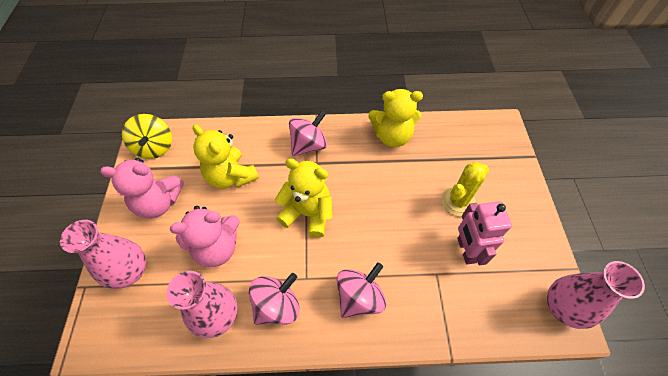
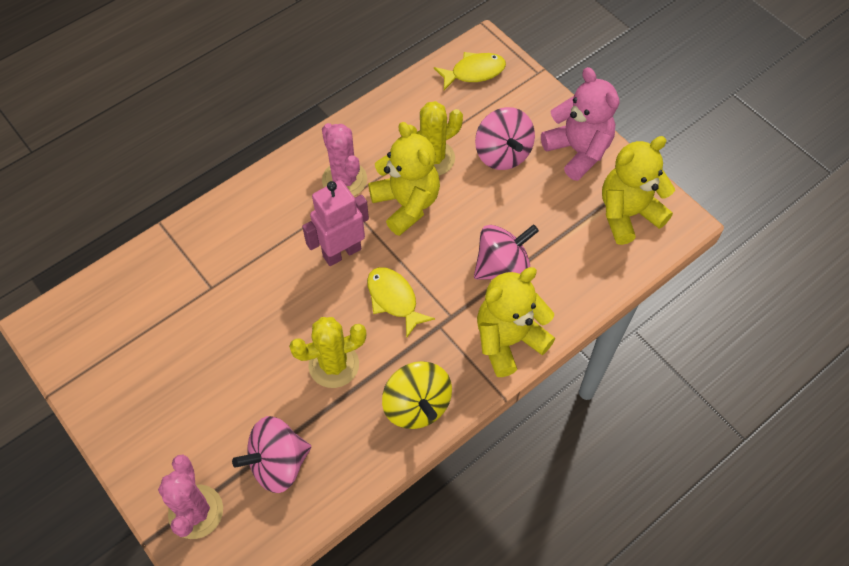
pink cactus: none = 0 -> [158,454,223,539] [322,123,367,196] = 2
pink teddy bear: [100,158,184,219] [170,206,240,267] = 2 -> [541,67,620,181] = 1
pink vase: [60,220,146,289] [166,271,238,338] [547,261,645,329] = 3 -> none = 0
yellow cactus: [441,162,489,217] = 1 -> [289,317,367,388] [408,101,463,176] = 2
yellow fish: none = 0 -> [367,267,435,338] [434,52,506,90] = 2

